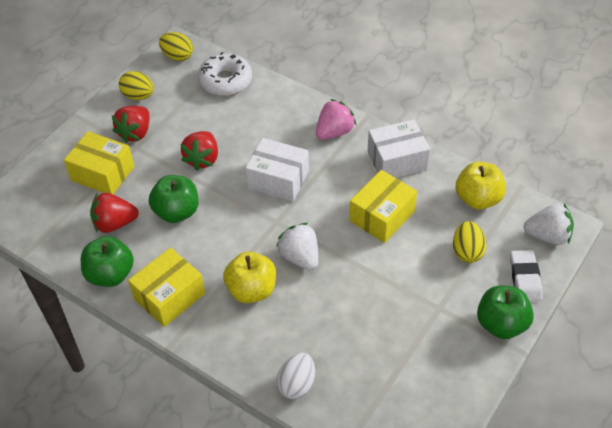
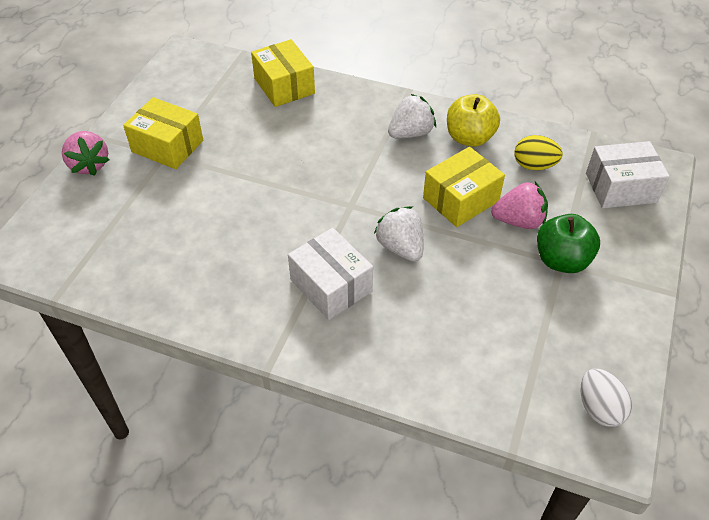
green apple: [81,236,134,287] [149,175,199,223] [477,286,534,339] = 3 -> [537,214,600,273] = 1
pink strawberry: [316,99,356,140] = 1 -> [62,131,109,176] [491,182,548,229] = 2
red strawberry: [90,193,139,233] [112,106,150,143] [180,131,218,171] = 3 -> none = 0
white donut: [198,52,252,96] = 1 -> none = 0
white eraser: [510,250,543,301] = 1 -> none = 0
yellow apple: [223,252,276,303] [456,162,506,210] = 2 -> [447,94,500,147] = 1
yellow egg: [119,71,154,100] [159,32,193,61] [453,221,487,263] = 3 -> [514,135,563,170] = 1

